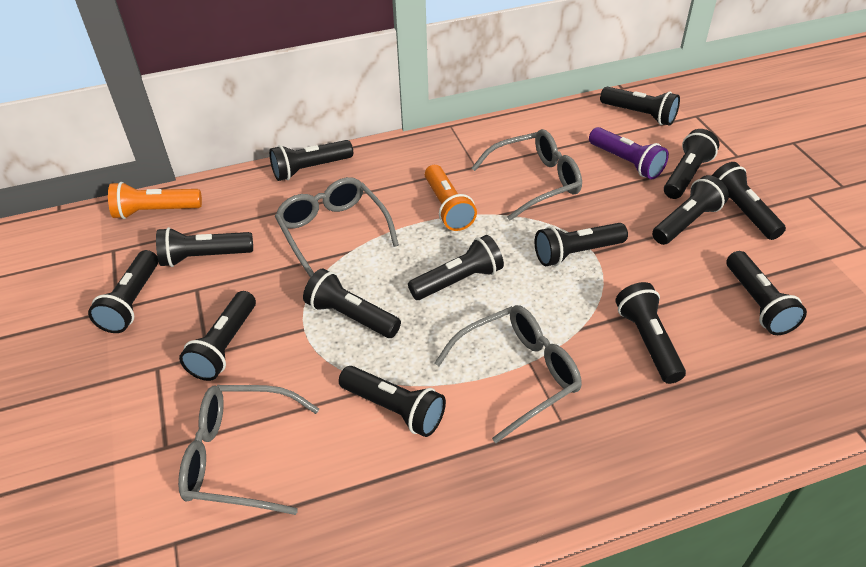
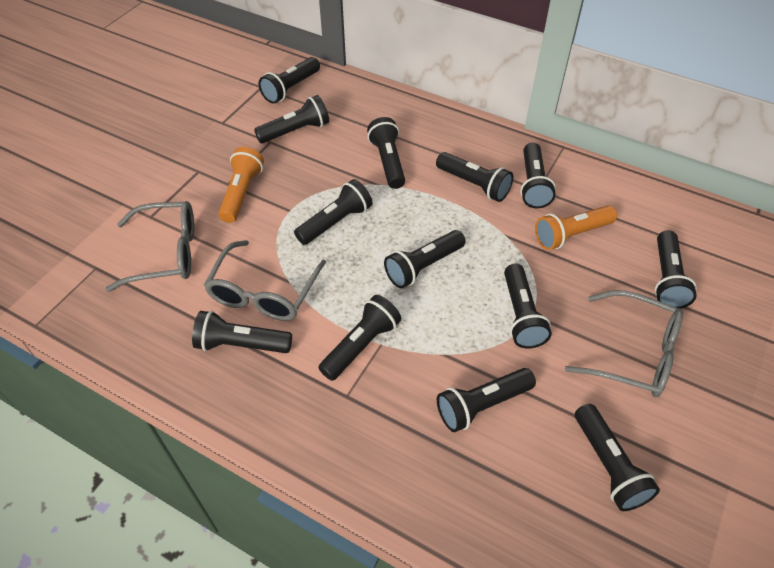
black flashlight: [88,250,158,333] [156,227,253,267] [179,291,256,381] [269,140,353,181] [303,269,401,338] [339,366,446,437] [408,235,504,300] [535,223,628,266] [600,87,680,126] [615,282,686,384] [652,175,729,245] [664,129,720,199] [712,162,786,240] [726,251,807,335] = 14 -> [192,311,292,353] [254,95,329,143] [259,57,320,104] [294,179,373,245] [318,295,401,381] [367,117,405,189] [384,230,465,288] [436,152,513,202] [437,368,536,432] [504,264,552,349] [520,143,556,208] [575,404,660,511] [654,230,697,309] = 13
grey glasses: [178,385,319,515] [275,177,399,278] [435,305,582,443] [472,129,582,221] = 4 -> [105,201,195,292] [204,240,326,321] [565,290,683,397] = 3
purple flashlight: [589,127,669,179] = 1 -> none = 0

